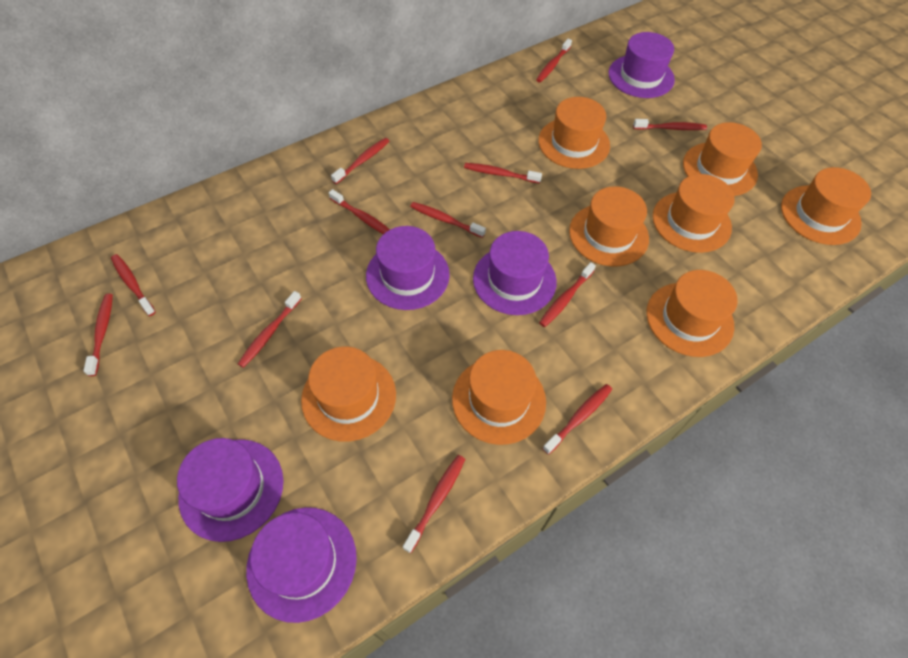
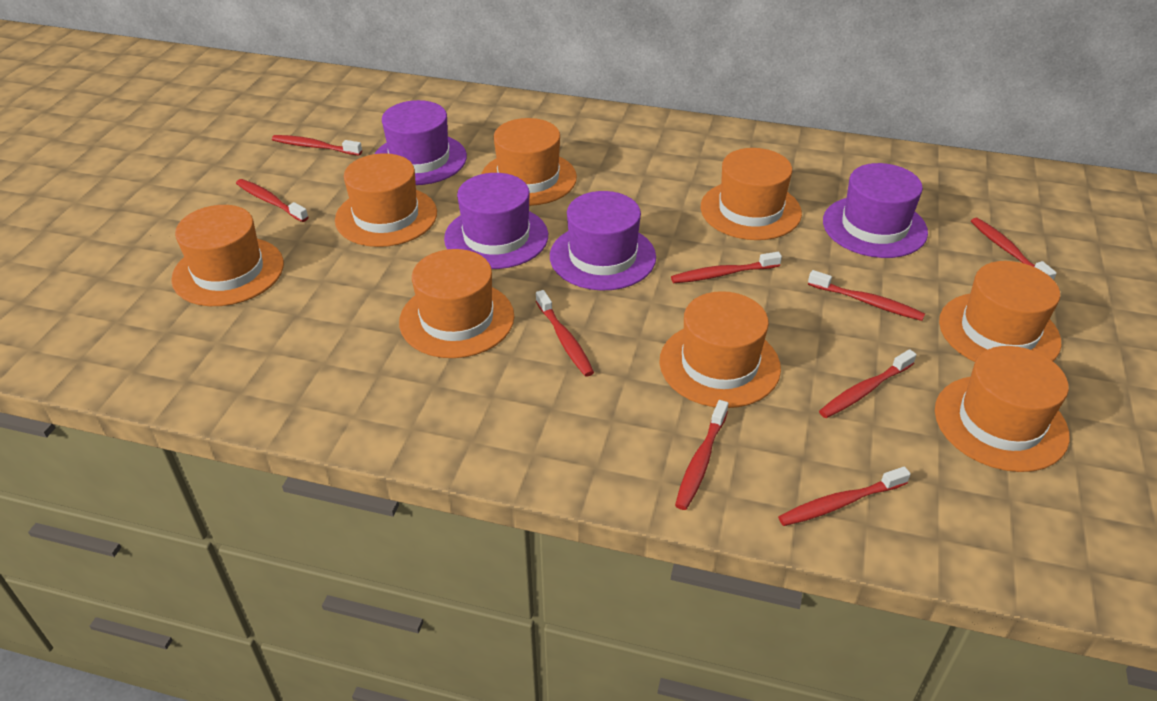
purple hat: [177,438,284,542] [246,507,357,623] [366,226,450,310] [473,231,557,315] [608,32,675,98] = 5 -> [375,100,467,185] [444,173,548,269] [550,191,656,290] [823,163,928,258] = 4
red toothbrush: [83,294,113,376] [111,254,156,316] [238,291,301,368] [329,189,390,234] [331,138,389,184] [403,455,465,553] [410,202,486,238] [464,163,542,184] [536,39,572,83] [539,262,596,327] [542,384,612,455] [633,119,707,130] = 12 -> [236,179,309,222] [272,135,362,155] [536,290,594,377] [671,252,782,283] [675,400,728,510] [778,467,911,526] [808,270,925,321] [819,349,917,418] [971,218,1057,280] = 9

